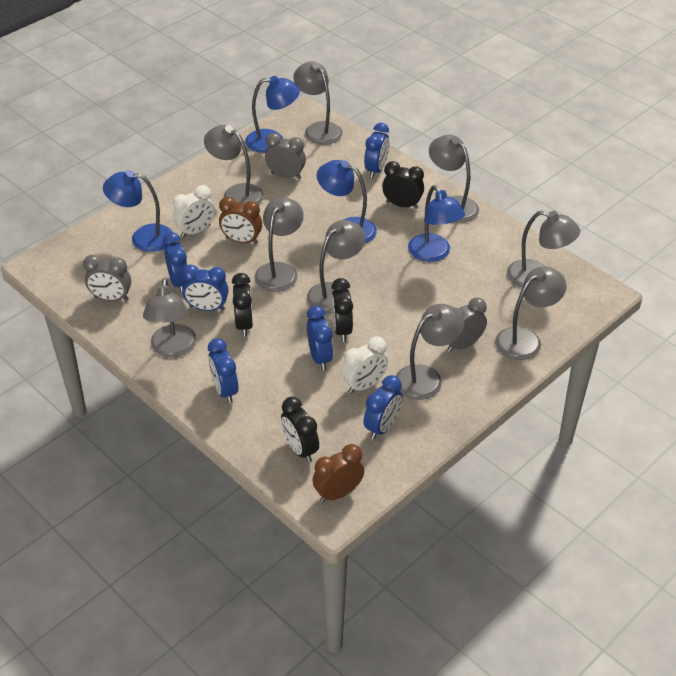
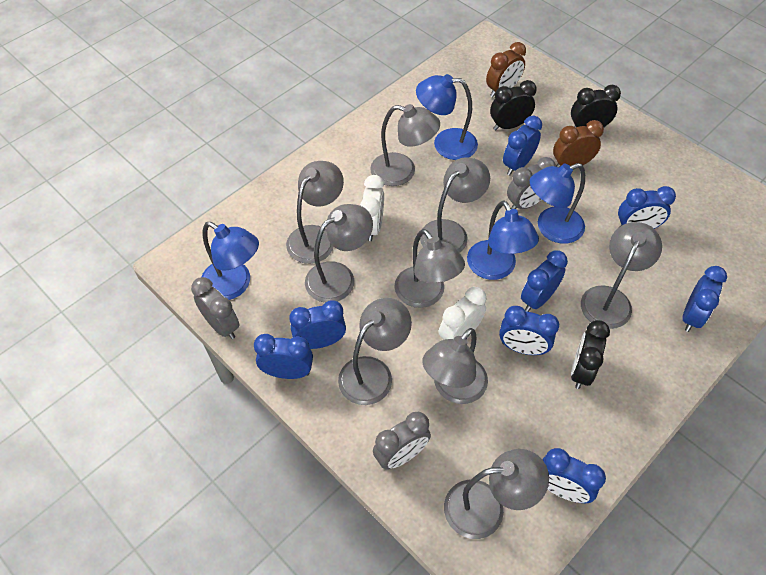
black clock: [232,273,253,336] [281,397,319,463] [331,278,353,342] [382,161,424,209] = 4 -> [490,80,537,131] [571,85,621,128] [571,320,610,389] = 3
blue clock: [163,232,188,293] [182,265,229,311] [208,338,238,403] [307,306,333,370] [363,375,403,439] [364,123,389,178] = 6 -> [254,334,313,379] [289,300,346,349] [499,306,559,355] [503,116,542,175] [521,250,568,312] [542,448,606,503] [618,186,676,229] [683,266,727,332] = 8

